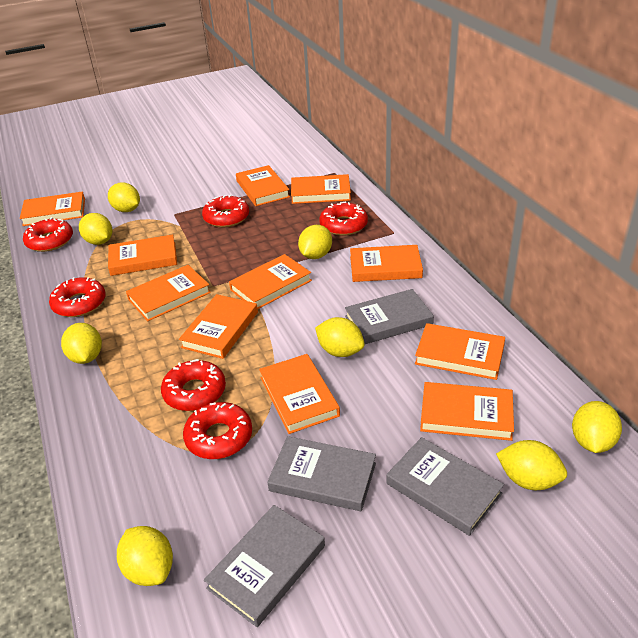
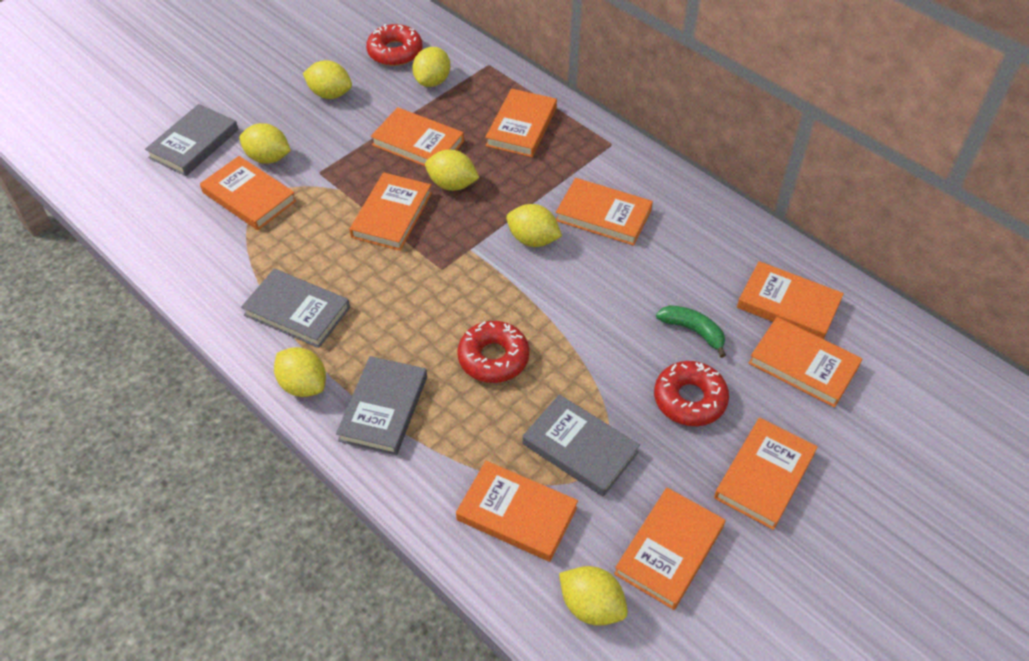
green banana: none = 0 -> [656,305,726,358] = 1
orange book: [20,191,85,226] [108,234,177,276] [126,265,211,321] [179,294,258,359] [229,254,312,309] [236,165,290,206] [259,354,340,434] [291,174,351,204] [350,245,423,282] [415,323,505,380] [420,382,514,441] = 11 -> [200,156,297,230] [349,172,432,251] [371,107,464,166] [456,461,578,562] [485,88,557,157] [556,178,653,246] [614,487,725,610] [714,418,818,530] [737,261,844,339] [748,317,862,408] = 10
red donut: [23,217,73,252] [49,277,106,317] [161,359,226,411] [183,402,252,459] [202,195,249,227] [319,202,368,236] = 6 -> [366,24,422,66] [457,321,529,383] [654,361,729,426] = 3
yellow lemon: [61,323,102,364] [79,213,112,245] [108,183,140,212] [117,526,173,586] [298,225,332,259] [315,317,365,357] [496,440,567,490] [572,401,622,453] = 8 -> [239,123,291,164] [274,347,326,397] [303,60,352,99] [412,47,450,87] [425,150,480,191] [506,204,562,247] [559,566,628,626] = 7

